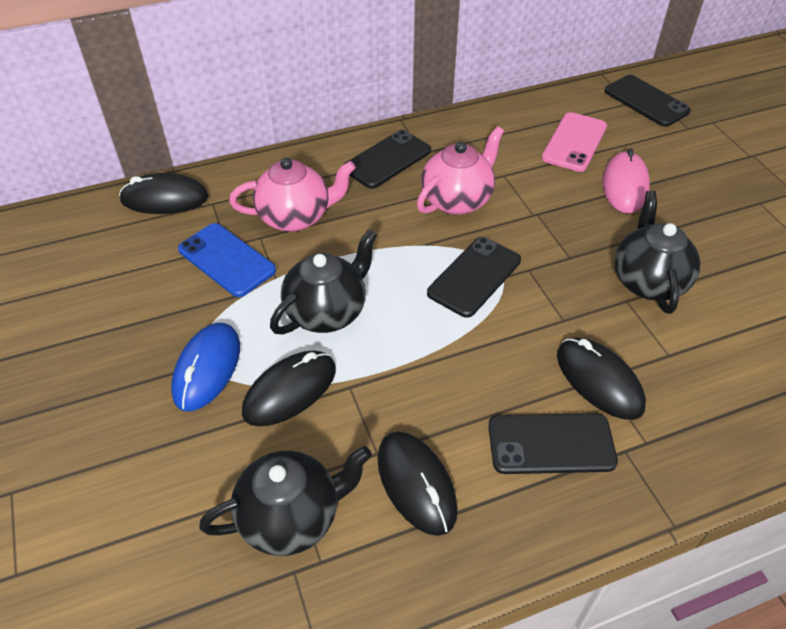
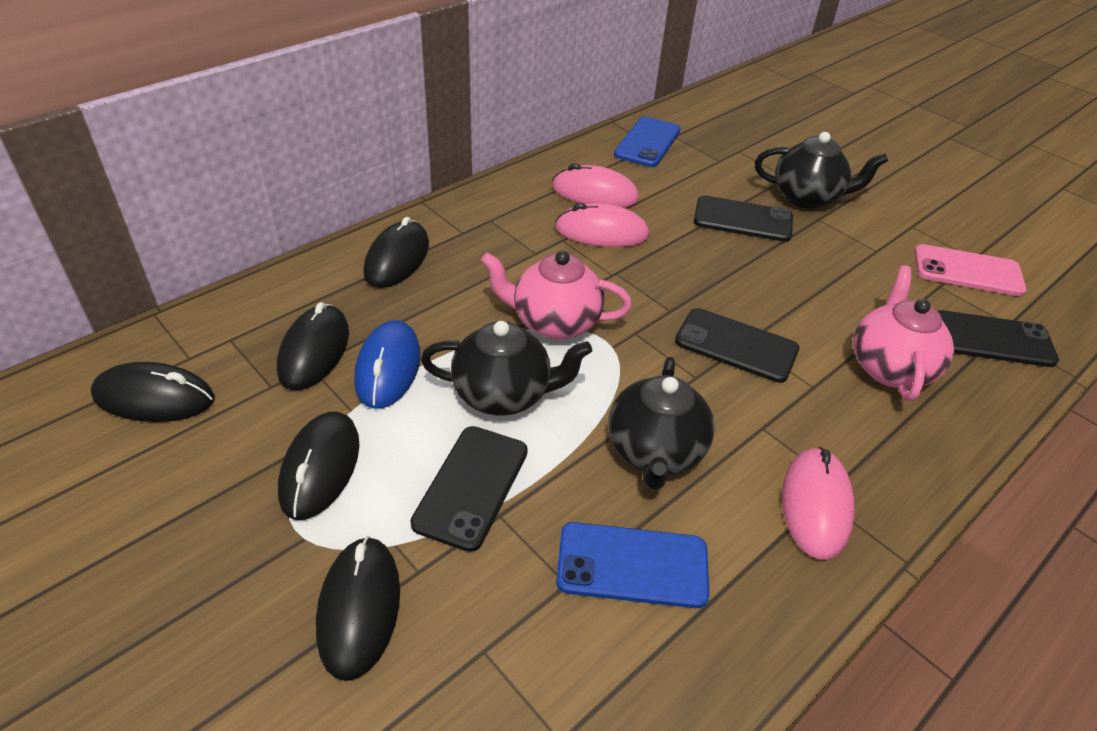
black mouse: [119,173,209,214] [242,350,336,426] [377,432,458,536] [557,338,646,420] = 4 -> [91,362,215,422] [277,302,349,390] [278,411,359,520] [316,536,400,681] [363,217,429,288] = 5
blue phone: [178,223,276,297] = 1 -> [556,522,710,608] [614,116,681,167] = 2
pink mouse: [602,148,650,213] = 1 -> [552,163,639,208] [555,203,649,247] [782,447,855,560] = 3

